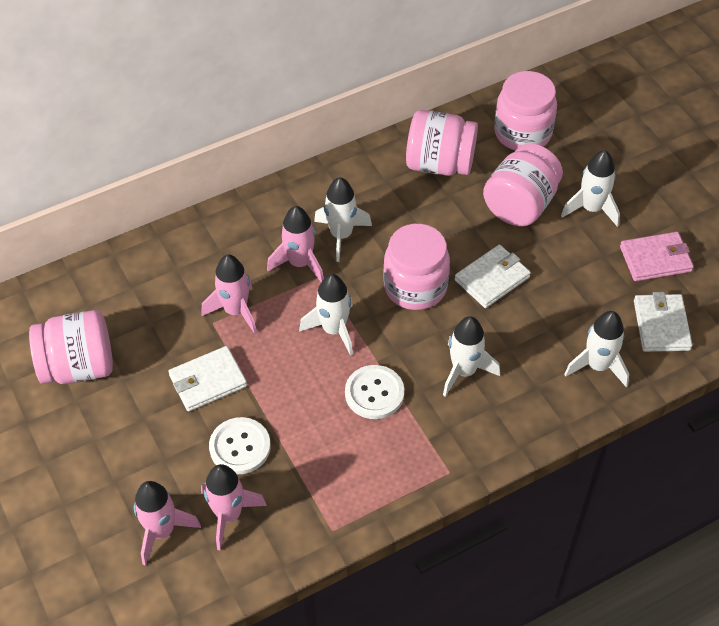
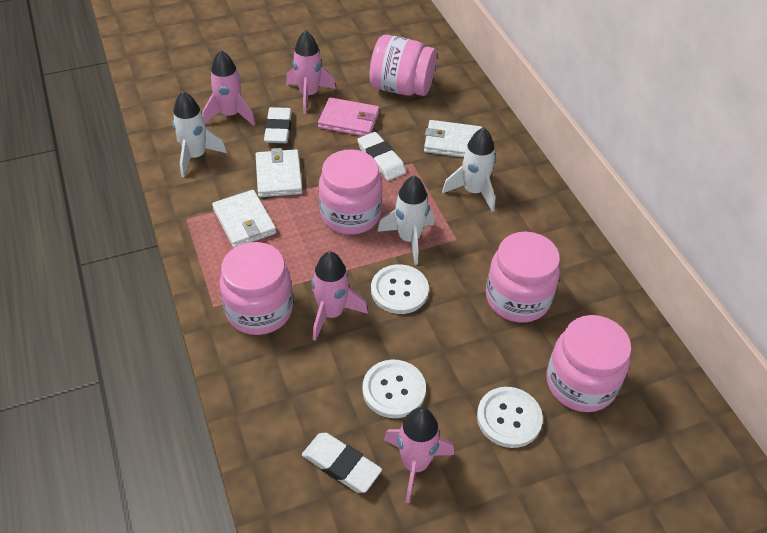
white button: [209,417,271,474] [345,365,404,419] = 2 -> [362,360,426,418] [371,264,429,314] [477,387,543,448] = 3
white eraser: none = 0 -> [264,107,292,143] [302,433,382,493] [357,132,406,181] = 3
white rocket: [299,274,353,356] [314,177,372,262] [443,316,500,397] [561,150,620,227] [564,311,629,387] = 5 -> [172,91,227,177] [377,175,434,265] [442,128,496,212] = 3

